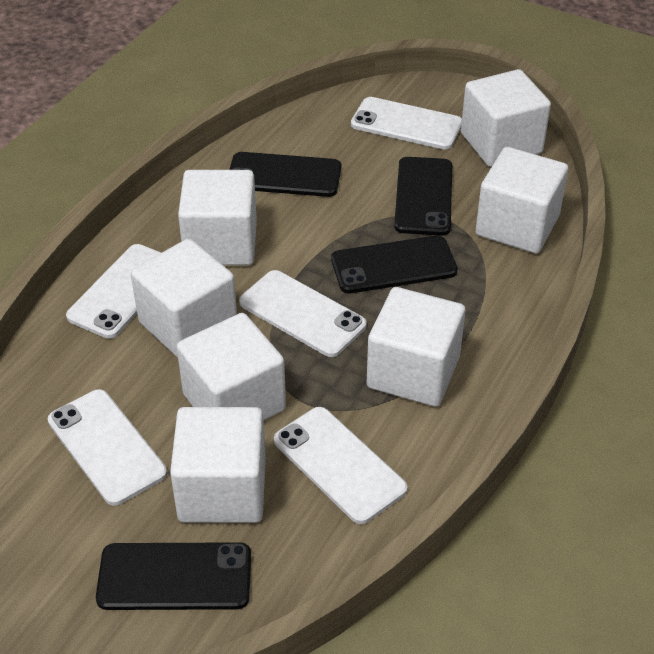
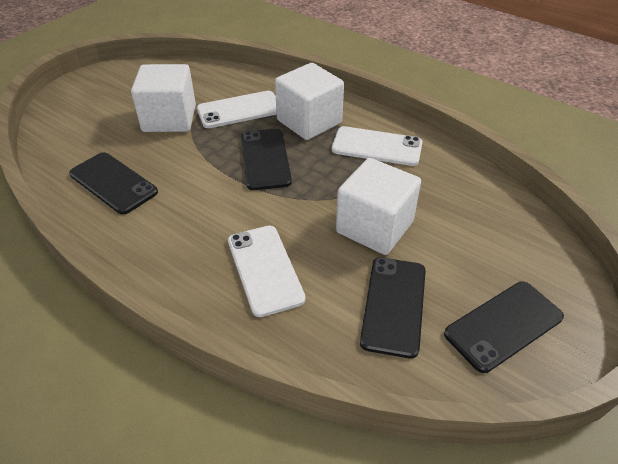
white cube: [131,239,237,358] [170,407,266,523] [177,313,286,421] [178,170,257,265] [367,287,465,407] [461,69,551,167] [476,147,568,254] = 7 -> [131,64,196,132] [275,63,344,140] [336,158,421,255] = 3
white phone: [48,389,167,506] [66,244,161,339] [239,270,367,357] [274,407,407,524] [351,97,462,150] = 5 -> [197,91,276,128] [228,226,306,317] [332,126,422,166] = 3

